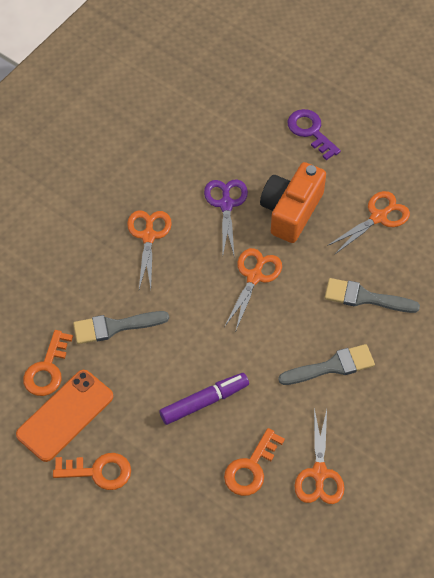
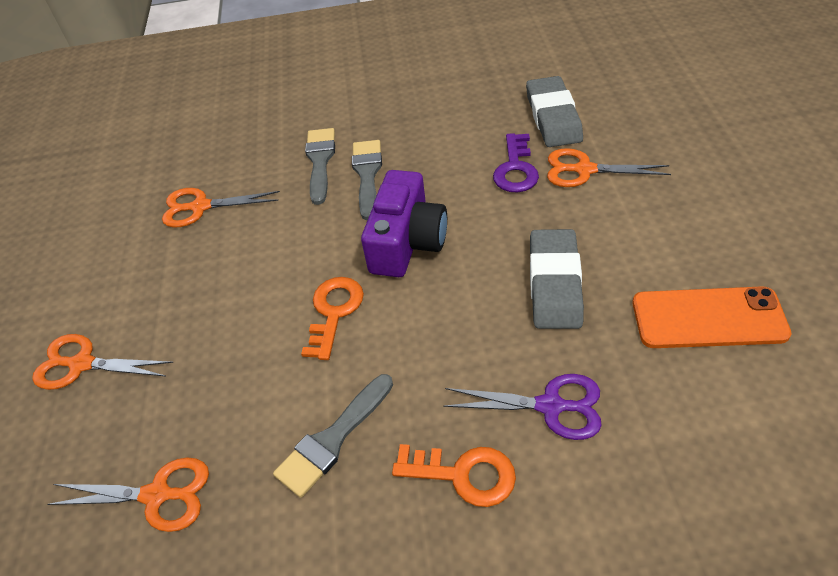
grey eraser: none = 0 -> [526,76,583,147] [530,229,584,329] = 2
orange camera: [260,162,326,243] = 1 -> none = 0
orange key: [23,330,73,396] [53,453,131,490] [224,428,285,496] = 3 -> [301,277,364,360] [392,444,516,507] = 2
purple camera: none = 0 -> [361,170,447,277] = 1
purple marker: [159,373,249,425] = 1 -> none = 0

